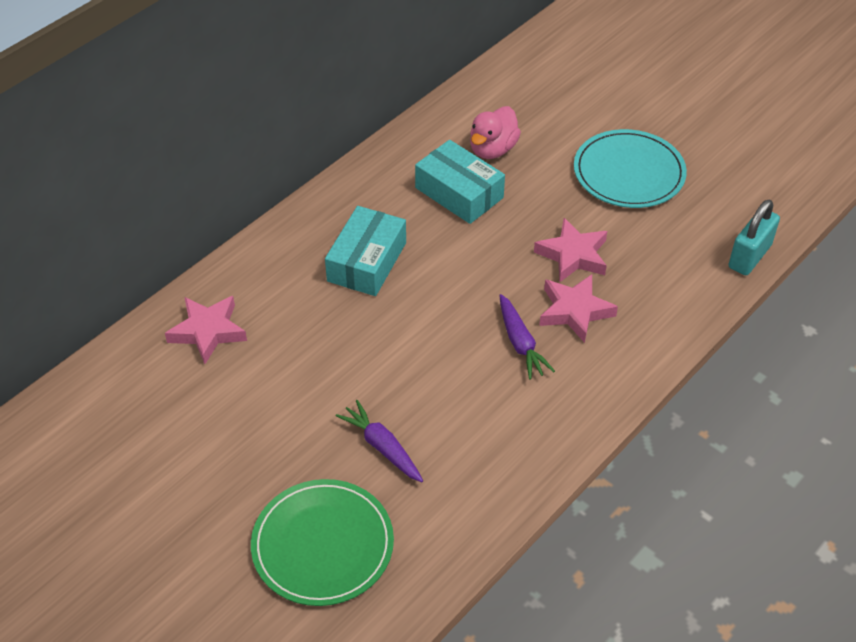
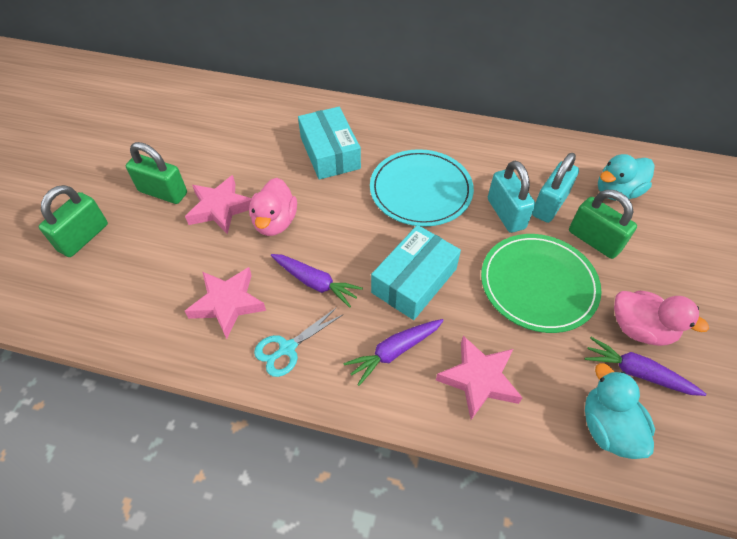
green padlock: none = 0 -> [39,185,108,257] [126,142,187,204] [569,190,637,259] = 3
pink duck: [470,106,521,159] = 1 -> [249,178,297,236] [614,291,709,346] = 2
purple carrot: [336,400,423,482] [499,294,555,380] = 2 -> [271,254,363,308] [343,319,444,386] [585,337,706,396] = 3
turquoise duck: none = 0 -> [585,363,655,459] [598,154,655,201] = 2
turquoise padlock: [729,200,780,275] = 1 -> [488,161,535,233] [532,153,579,223] = 2
turquoise scissors: none = 0 -> [254,307,344,377] = 1

